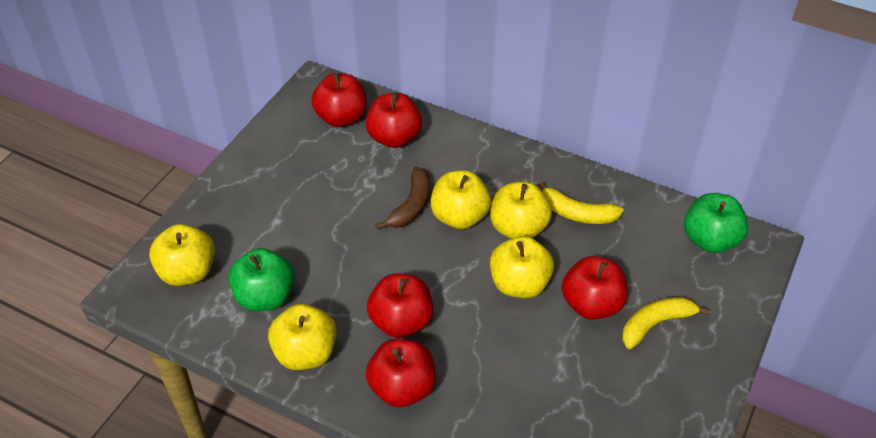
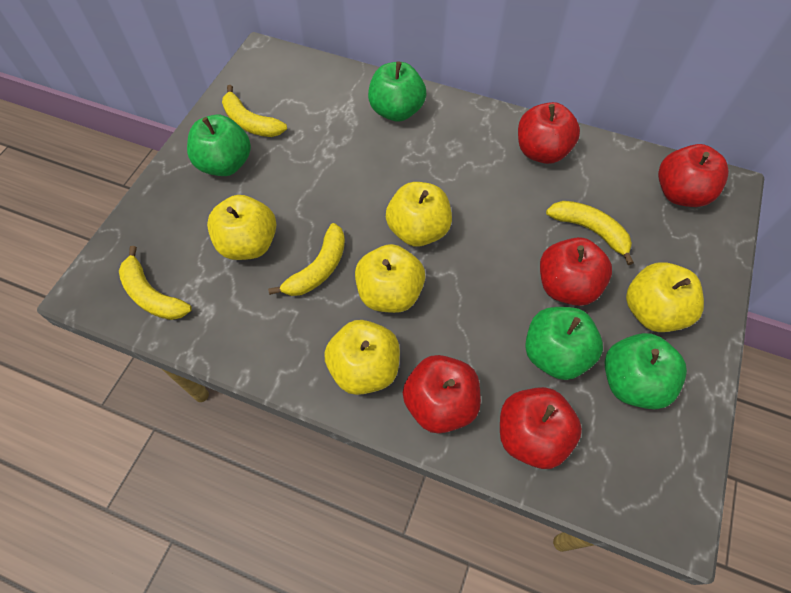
brown banana: [375,167,430,230] = 1 -> none = 0
green apple: [229,248,295,311] [684,193,748,253] = 2 -> [187,115,251,176] [368,61,426,122] [525,307,603,380] [604,333,687,410] = 4
yellow banana: [537,181,624,224] [622,297,711,349] = 2 -> [119,246,192,320] [222,85,287,137] [268,223,345,296] [546,201,634,265] = 4

